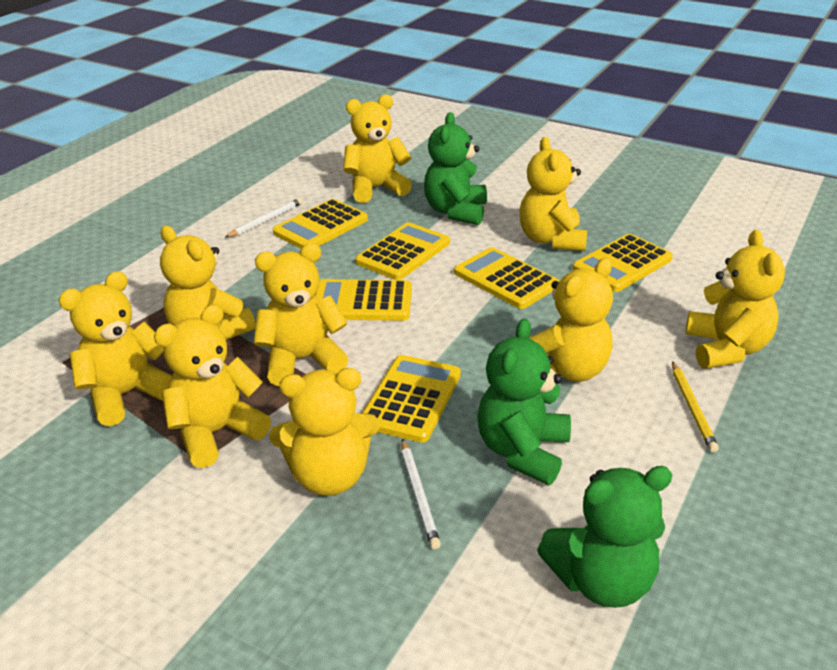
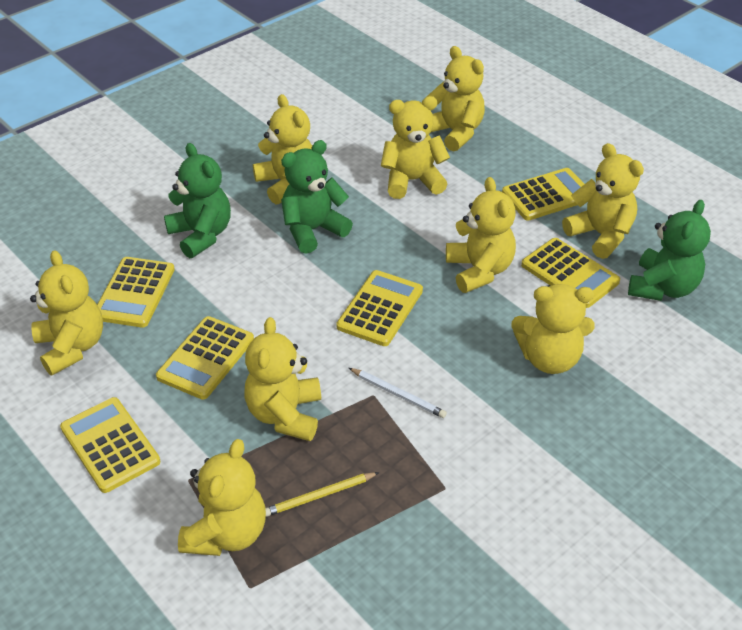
white pencil: [225,198,303,238] [401,439,441,549] = 2 -> [349,368,447,418] = 1

